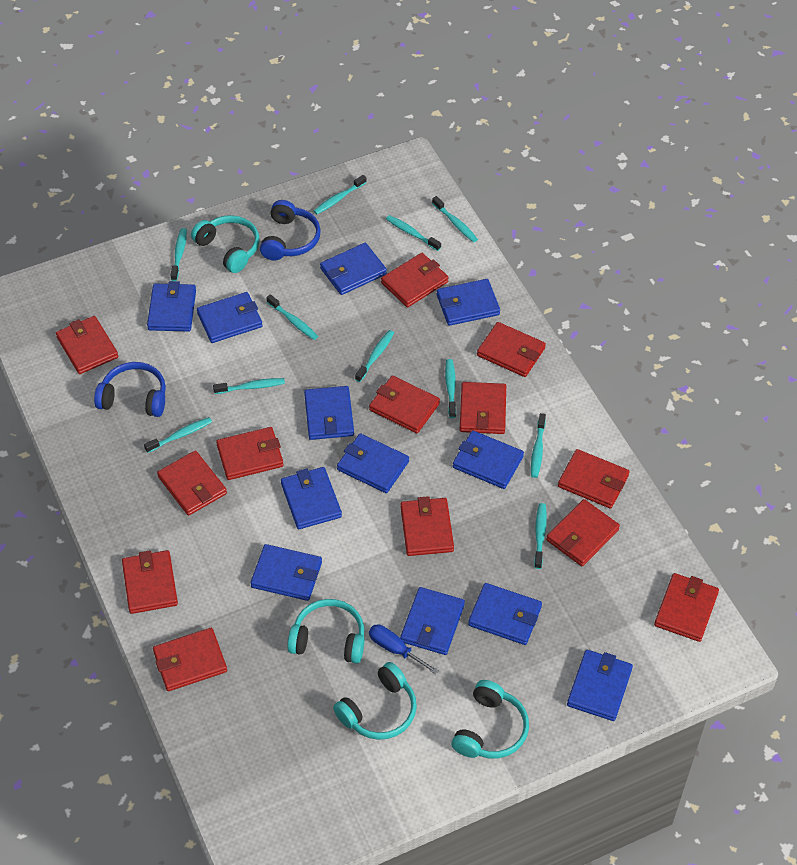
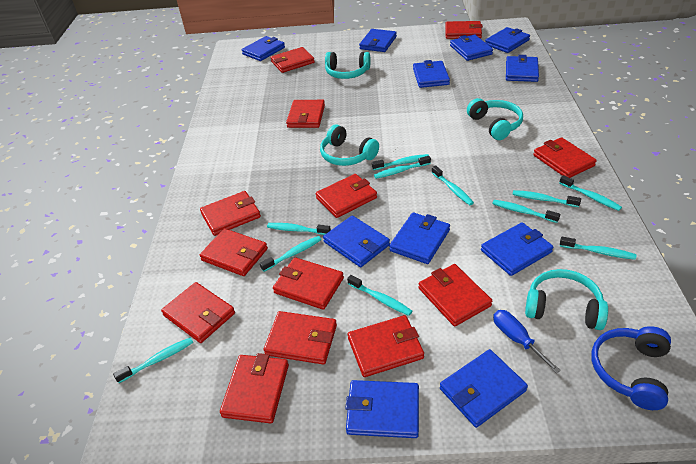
blue headphones: [94,362,166,417] [260,200,321,260] = 2 -> [591,326,671,410] = 1
blue wallet: [147,281,196,332] [197,292,263,343] [250,544,322,601] [281,467,342,529] [304,386,354,440] [320,243,387,295] [337,433,409,493] [400,587,465,655] [436,279,500,326] [453,430,524,489] [468,583,542,645] [567,650,633,721] = 12 -> [241,36,285,61] [323,216,390,267] [345,380,419,438] [359,29,397,52] [389,212,450,264] [413,60,450,88] [440,349,528,428] [450,34,493,61] [481,222,553,276] [485,27,530,53] [506,55,539,82] = 11

